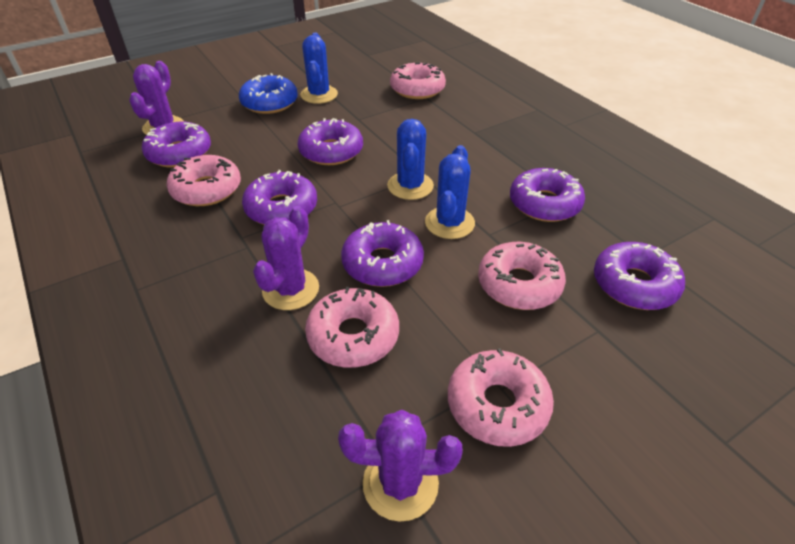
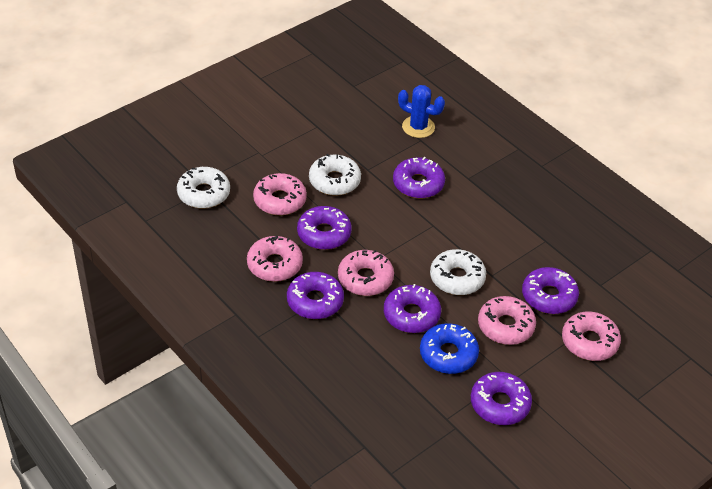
blue cactus: [300,33,338,104] [387,119,434,200] [425,145,475,239] = 3 -> [398,85,445,138] = 1
purple cactus: [129,61,184,135] [253,206,319,310] [338,410,463,522] = 3 -> none = 0
white donut: none = 0 -> [177,167,230,208] [309,154,361,196] [430,249,486,295] = 3

